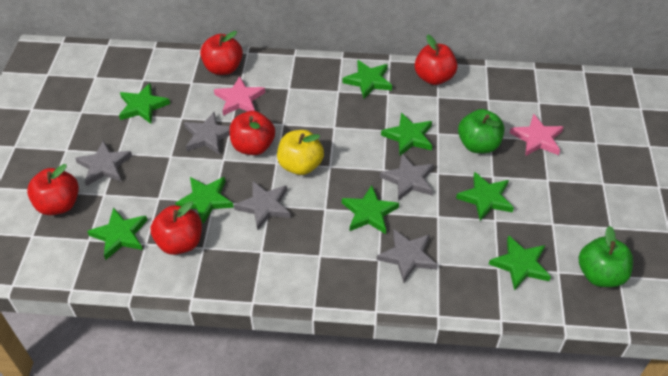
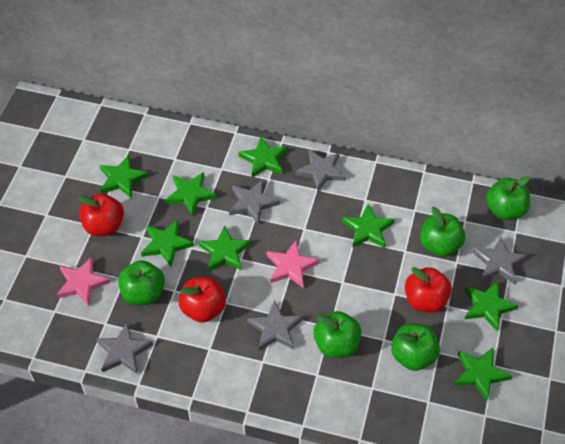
green apple: [458,109,505,153] [579,226,633,287] = 2 -> [118,260,165,305] [313,311,361,358] [391,324,440,371] [420,207,465,257] [486,176,530,220] = 5
red apple: [27,164,79,215] [151,201,202,255] [200,31,243,75] [229,111,275,155] [415,35,458,85] = 5 -> [79,194,124,236] [179,277,226,322] [405,267,452,313] = 3
yellow apple: [277,130,324,175] = 1 -> none = 0

